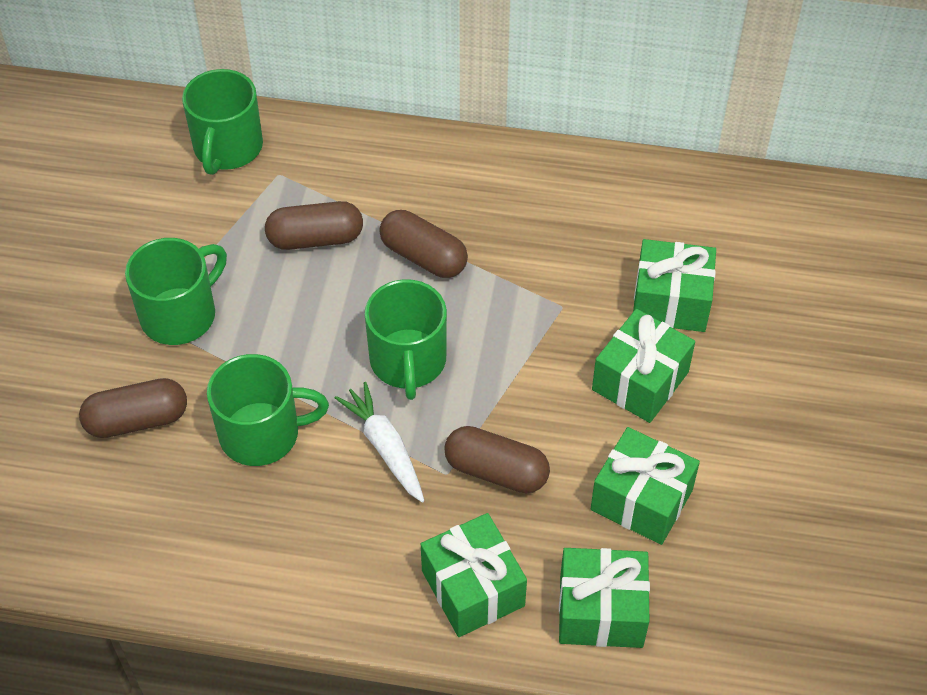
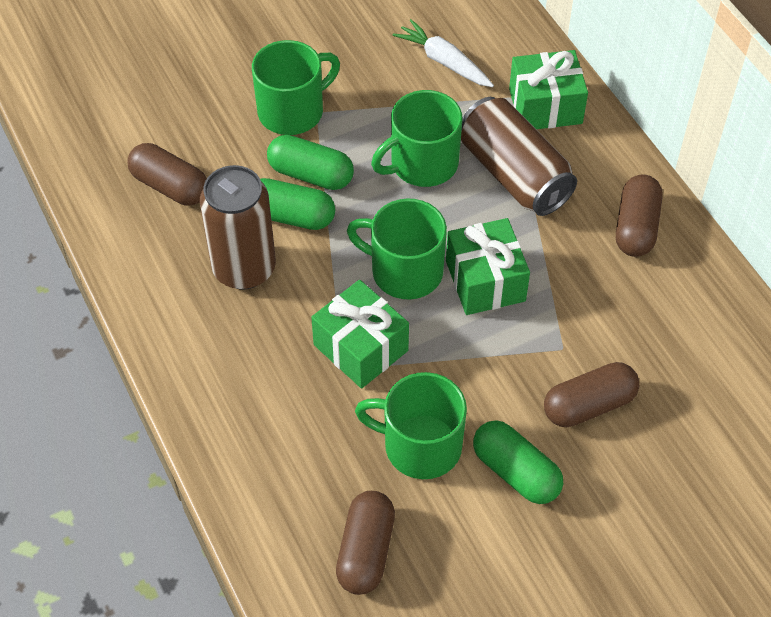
brown can: none = 0 -> [200,165,276,290] [461,97,577,216] = 2
green capsule: none = 0 -> [260,178,335,230] [267,135,354,190] [473,420,563,504] = 3
green gift: [421,513,527,637] [559,548,650,648] [591,427,700,545] [592,309,695,423] [633,239,716,332] = 5 -> [311,280,409,389] [446,218,530,315] [509,50,588,129] = 3

